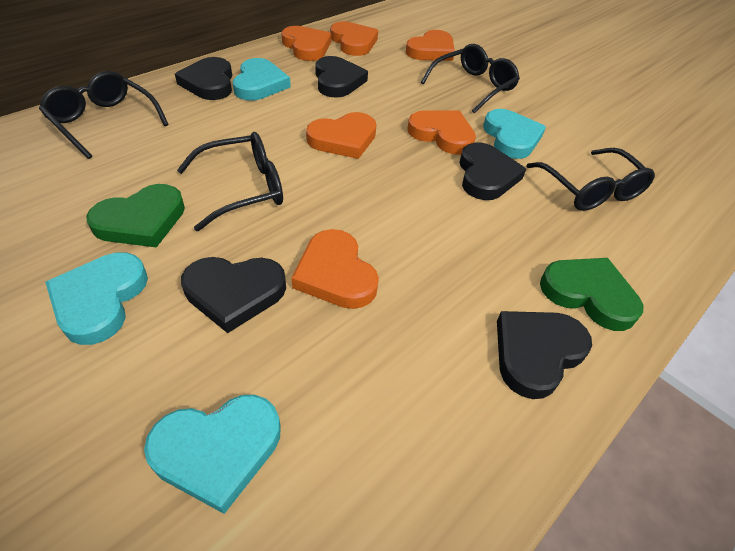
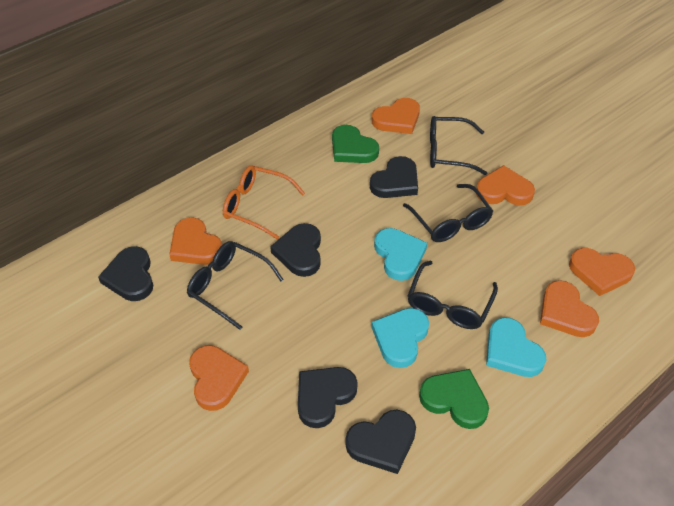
orange glasses: none = 0 -> [223,165,305,240] = 1
turquoise heart: [45,253,148,345] [144,395,281,514] [233,58,291,101] [483,109,546,159] = 4 -> [371,308,429,368] [374,228,427,281] [486,317,546,377] = 3

